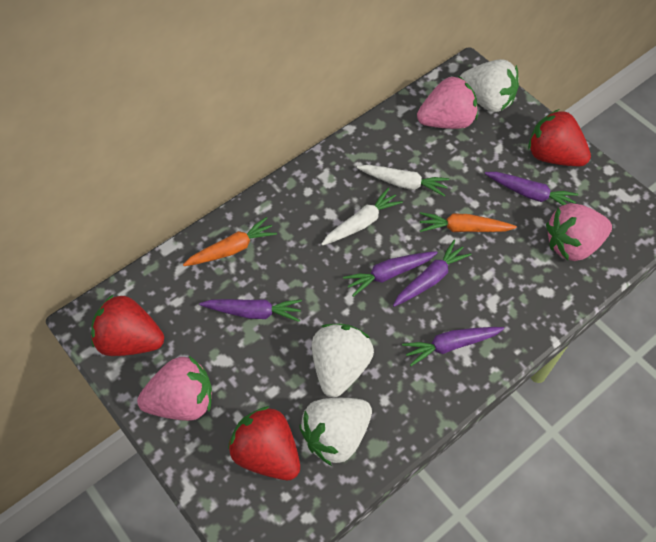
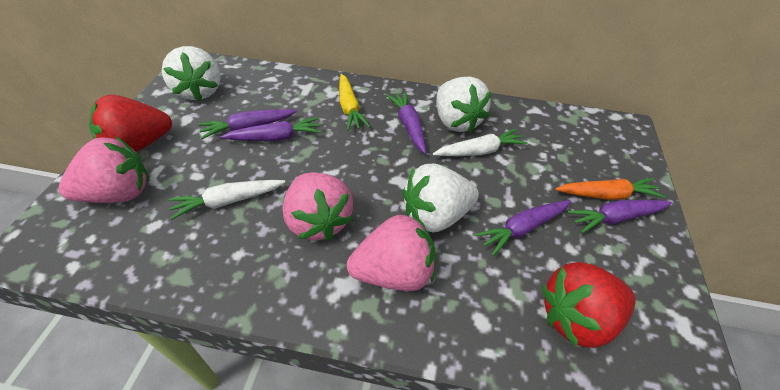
orange carrot: [183,217,277,266] [420,212,517,232] = 2 -> [555,178,665,200] = 1
red strawberry: [91,294,164,356] [228,406,300,480] [528,109,591,166] = 3 -> [89,95,172,152] [542,262,636,348] = 2
yellow carrot: none = 0 -> [339,74,370,131] = 1

